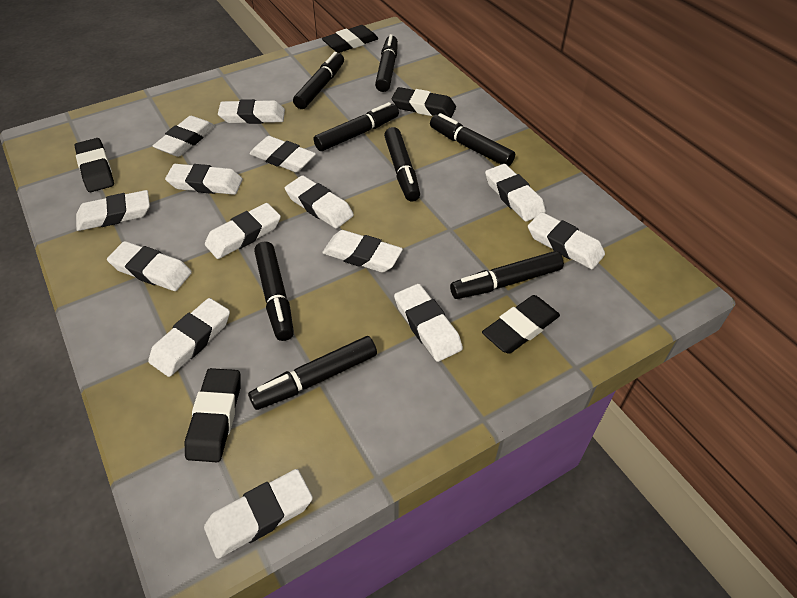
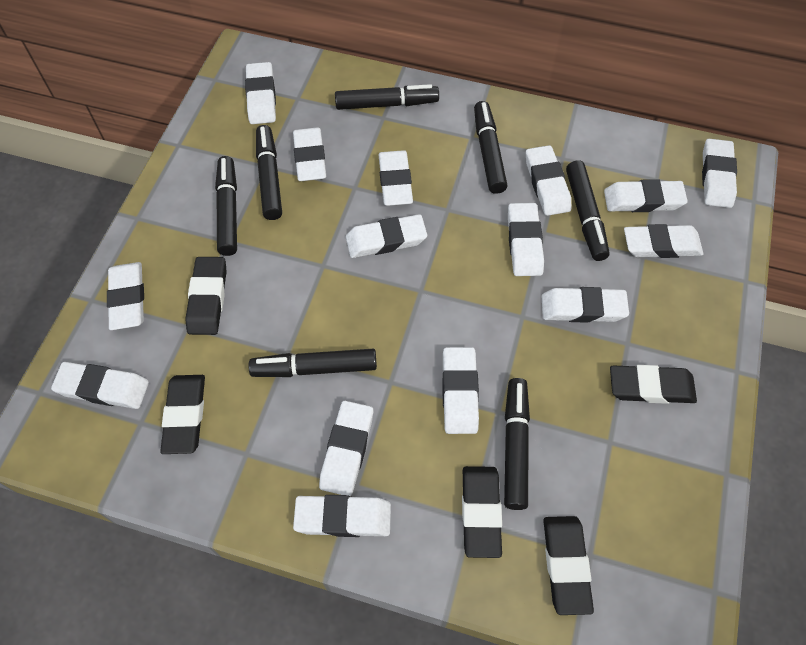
black marker: [248,336,377,410] [254,241,294,341] [293,52,344,109] [314,102,399,151] [375,34,398,92] [384,127,420,201] [430,113,515,166] [450,251,564,299] = 8 -> [215,156,237,256] [249,349,377,377] [256,125,282,220] [335,84,439,110] [474,101,507,194] [504,378,530,510] [566,160,610,261] = 7
white eraser: [76,190,150,231] [107,241,192,291] [148,298,230,377] [153,116,215,157] [165,164,243,195] [204,469,313,559] [205,203,281,259] [218,99,285,124] [250,136,316,172] [285,175,354,229] [322,230,403,272] [394,284,463,362] [485,164,546,222] [528,212,605,269] = 14 -> [51,362,149,409] [107,262,144,330] [245,62,276,124] [293,127,326,181] [293,495,391,537] [319,401,373,496] [346,214,427,258] [379,150,413,206] [442,347,479,434] [508,203,544,276] [526,145,571,216] [541,287,629,323] [604,179,687,212] [624,224,703,258] [702,139,737,208] = 15

